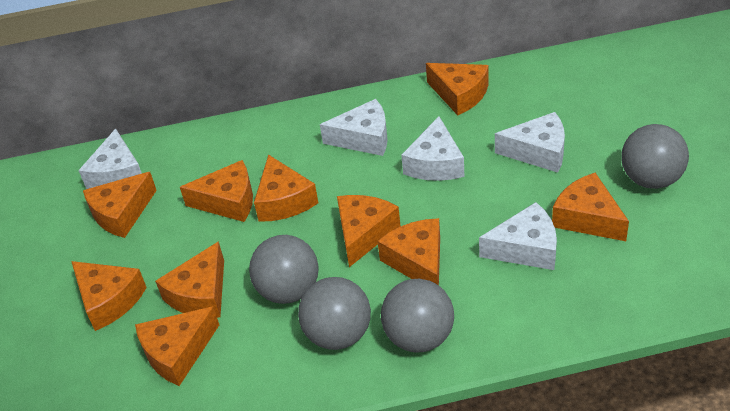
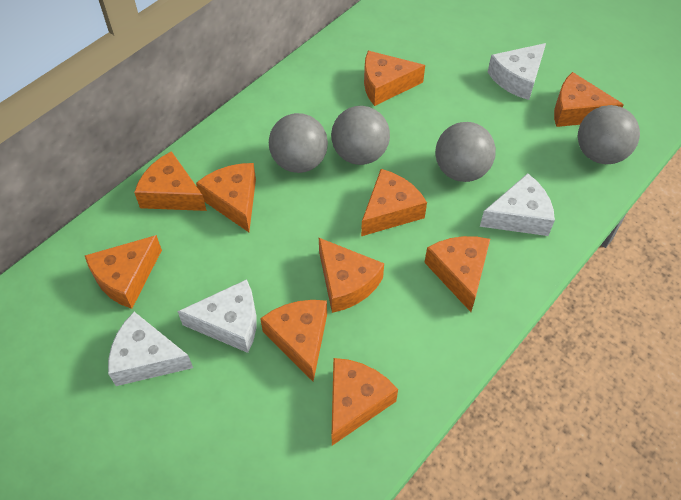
white cheese: [78,129,142,189] [320,99,388,156] [401,116,465,181] [479,202,557,270] [495,112,565,173] = 5 -> [108,312,193,386] [177,279,257,353] [480,173,555,236] [488,43,546,100] = 4

